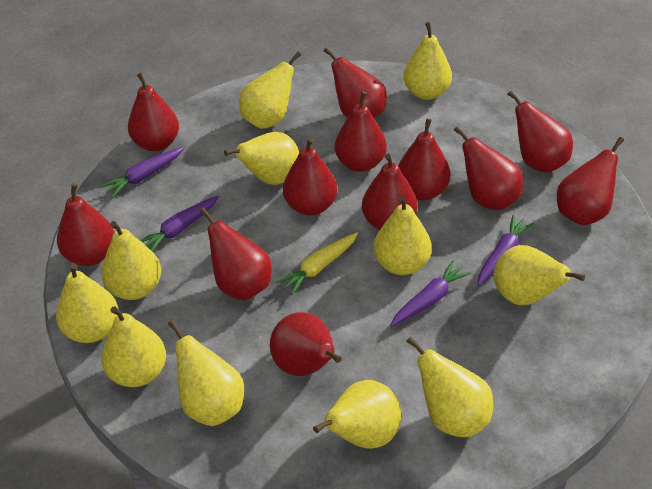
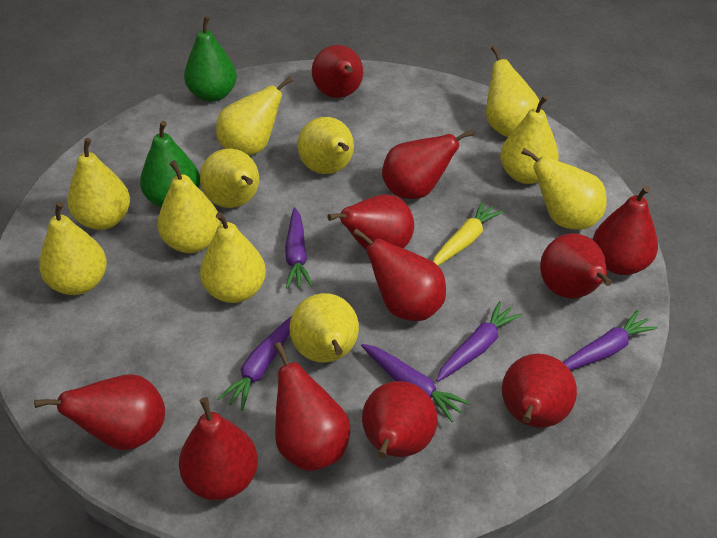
green pear: none = 0 -> [140,121,200,208] [184,16,237,102] = 2
purple carrot: [100,147,184,198] [140,196,219,252] [390,260,472,327] [478,215,534,285] = 4 -> [217,316,292,411] [285,207,313,288] [361,344,470,422] [436,301,522,382] [563,310,658,371] = 5
red pear: [57,183,114,266] [128,72,179,151] [200,208,272,300] [270,312,342,376] [283,137,337,216] [324,47,387,118] [335,91,387,172] [362,154,417,230] [398,118,450,200] [454,126,523,210] [507,91,573,173] [557,137,624,225] = 12 -> [34,374,165,451] [179,397,258,500] [274,342,350,471] [312,45,363,98] [327,194,414,250] [353,228,446,321] [362,381,438,459] [382,130,474,199] [502,354,577,428] [540,233,612,299] [593,186,658,275] = 11

